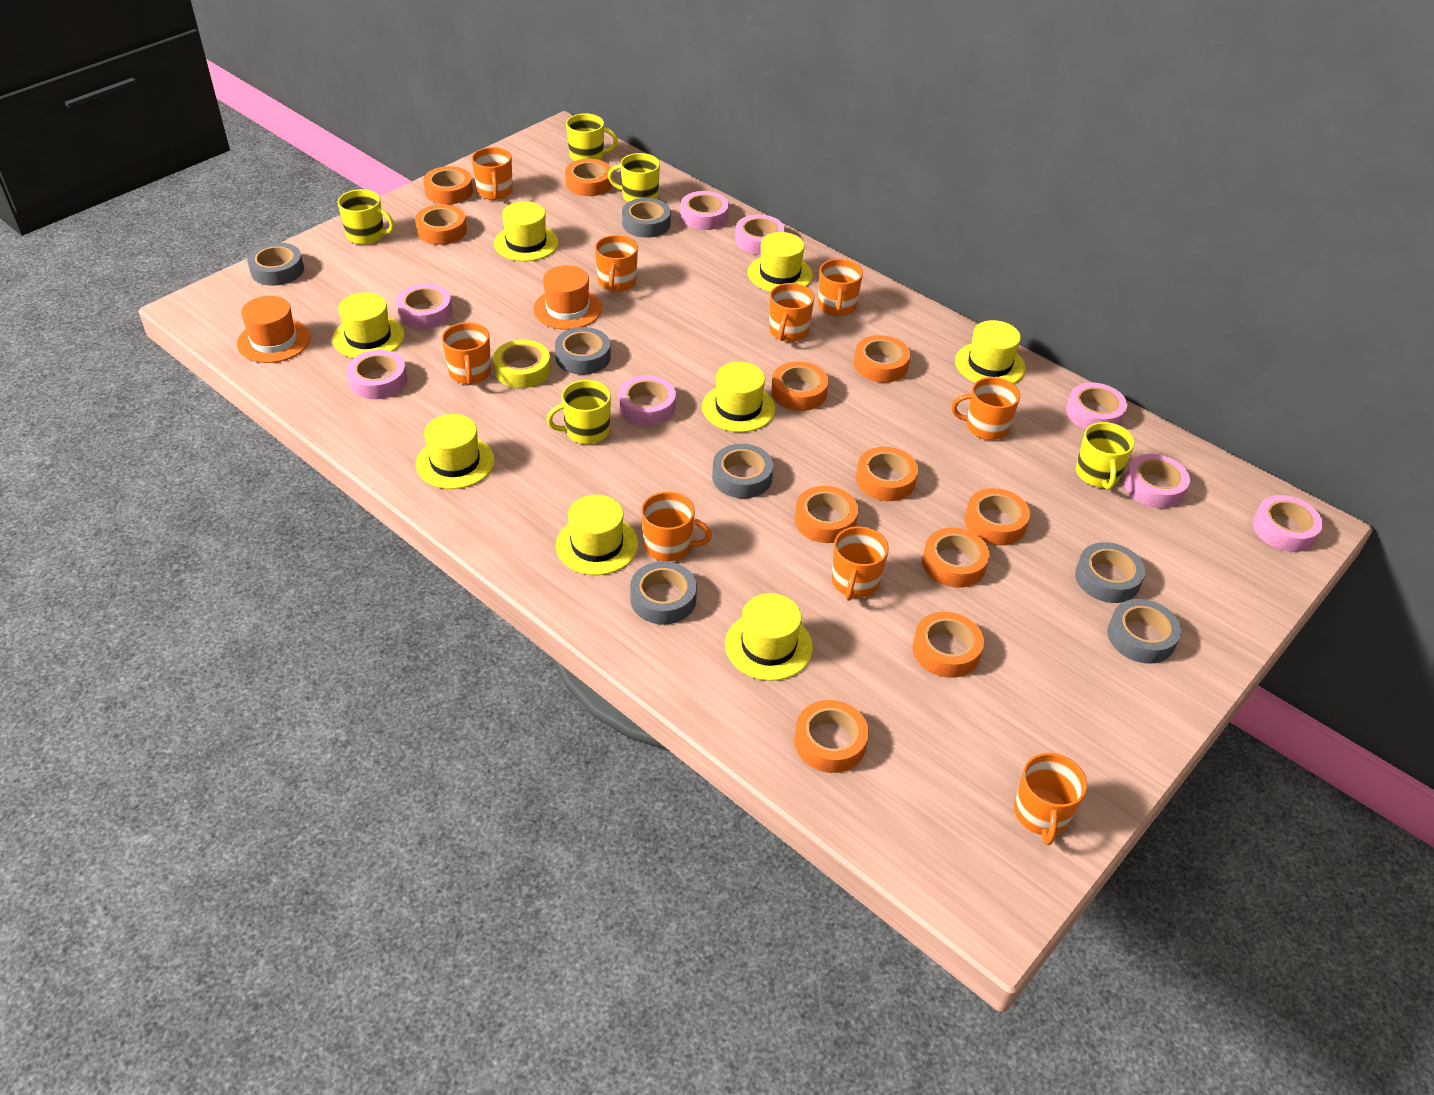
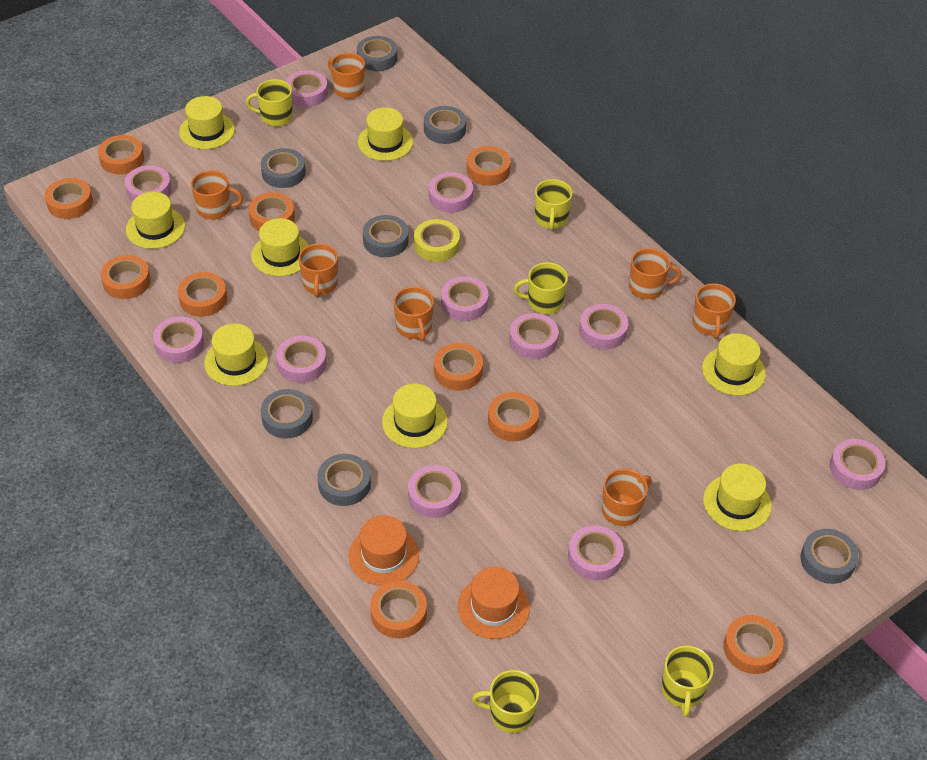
orange mug: [442,322,491,385] [472,147,513,200] [595,235,638,292] [641,492,712,562] [769,283,814,342] [818,259,863,316] [831,526,889,601] [951,377,1020,440] [1014,753,1087,845] = 9 -> [191,170,243,220] [299,243,338,298] [328,53,365,99] [394,286,434,342] [602,469,652,526] [629,248,681,299] [692,283,736,339] = 7
orange tape: [415,204,467,245] [423,166,473,205] [565,159,612,196] [771,361,828,411] [794,486,858,543] [794,700,869,773] [854,335,910,383] [856,447,918,501] [912,612,984,678] [922,528,990,588] [964,488,1030,546] = 11 -> [45,178,93,219] [98,135,144,174] [101,255,151,299] [178,272,227,317] [249,192,295,231] [370,581,427,639] [434,343,483,390] [467,146,510,186] [488,392,539,441] [723,615,783,674] = 10
pink tape: [347,350,407,399] [396,284,452,329] [618,375,676,426] [680,191,729,230] [735,214,785,255] [1066,382,1127,430] [1124,454,1190,508] [1253,495,1323,552] = 8 -> [125,165,171,202] [153,316,204,363] [276,336,327,383] [286,70,328,107] [408,465,461,518] [429,172,473,213] [441,276,488,321] [509,313,559,359] [568,525,624,581] [579,304,628,350] [830,439,885,490] = 11

